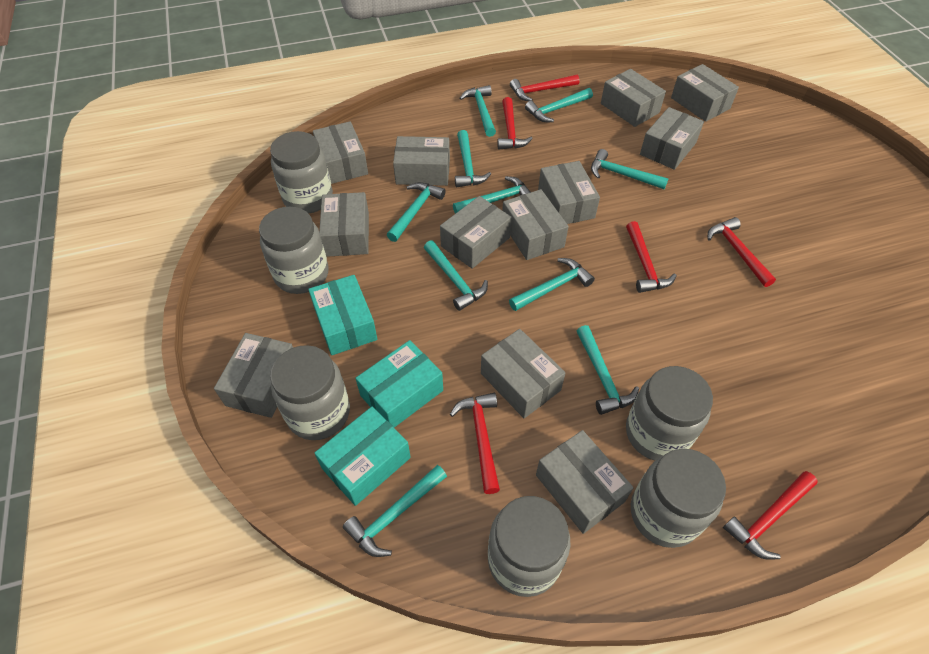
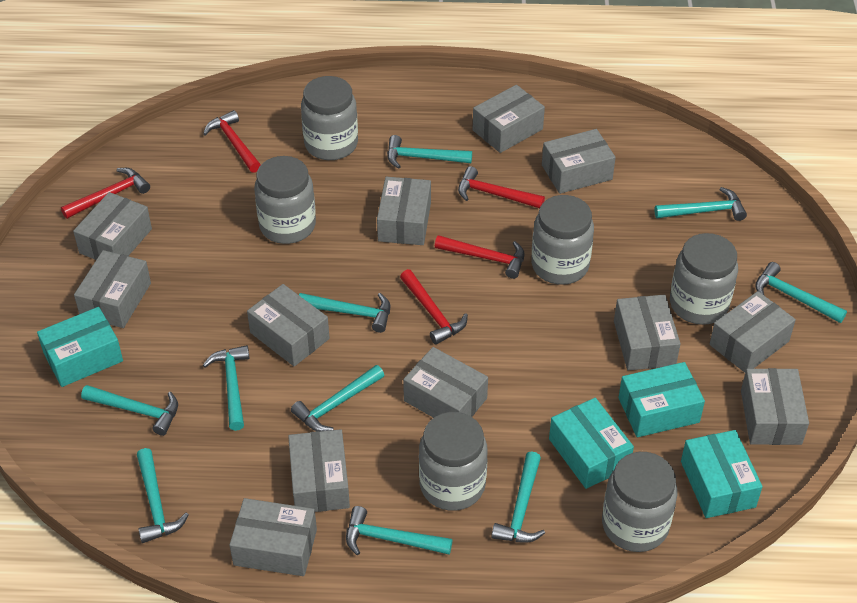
red hammer: [450,393,500,494] [497,97,533,150] [510,74,579,101] [626,221,677,293] [707,217,776,287] [723,471,818,560] = 6 -> [61,168,150,219] [203,110,261,173] [400,269,468,345] [435,235,524,279] [458,166,545,208] = 5
turquoise box: [308,275,377,355] [315,407,411,506] [356,340,443,428] = 3 -> [37,307,123,387] [549,398,634,489] [618,362,705,437] [681,430,763,518] = 4

